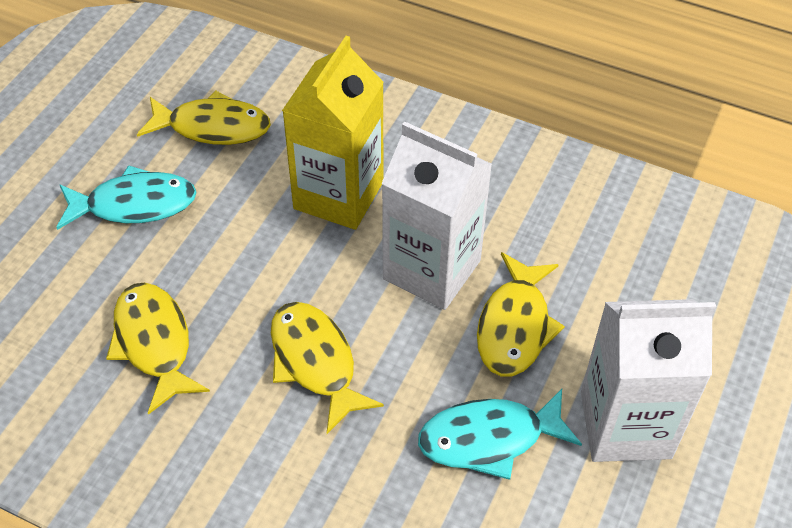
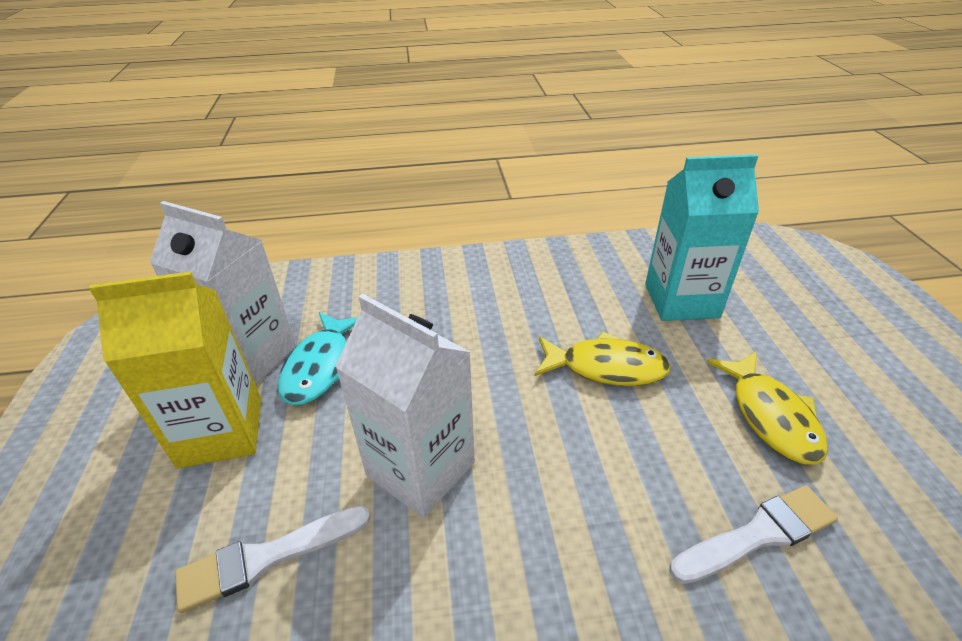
turquoise carton: none = 0 -> [645,154,759,321] = 1
turquoise fish: [56,165,197,230] [418,389,582,480] = 2 -> [278,312,358,405] = 1
white brush: none = 0 -> [175,506,371,613] [669,485,838,584] = 2
yellow fish: [106,282,210,415] [137,91,271,145] [271,302,384,434] [477,252,565,376] = 4 -> [535,331,671,386] [707,351,828,465] = 2

